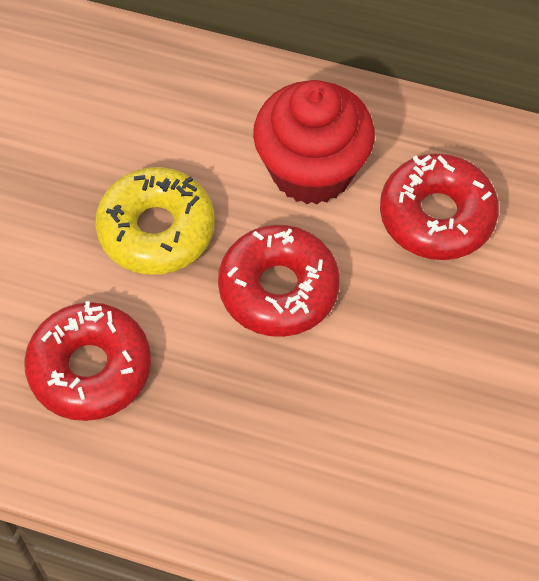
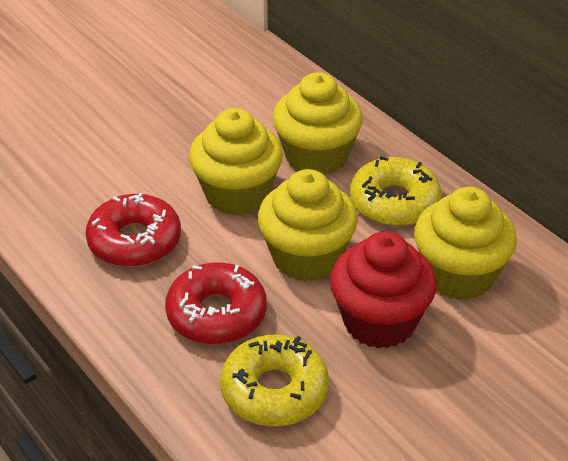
red donut: [24,301,151,421] [218,225,340,337] [380,153,499,260] = 3 -> [85,193,181,267] [165,262,267,344] = 2
yellow cupcake: none = 0 -> [189,108,283,215] [258,169,358,281] [272,72,363,175] [414,187,517,300] = 4
yellow donut: [95,167,214,275] = 1 -> [220,335,329,426] [350,156,441,226] = 2

